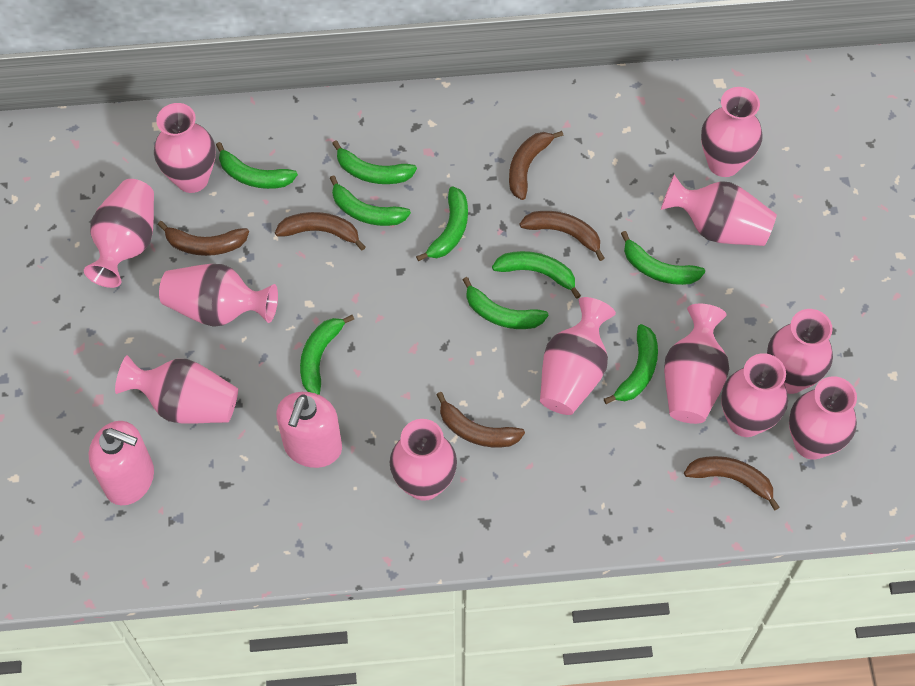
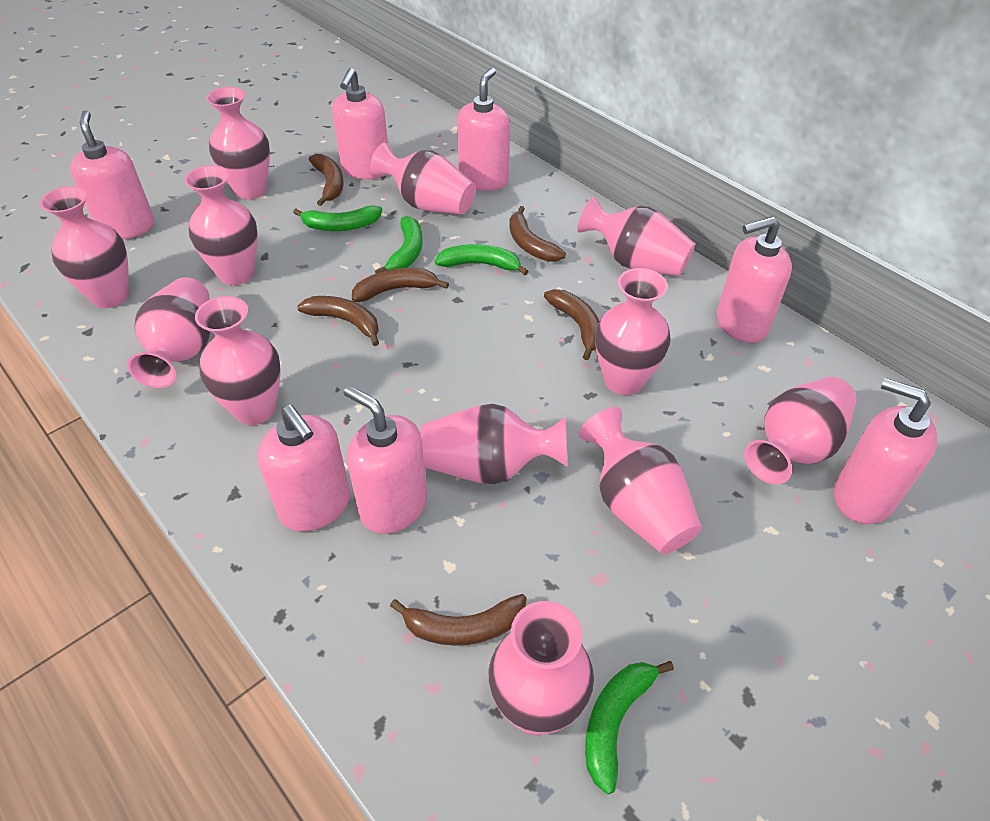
green banana: [216,142,298,189] [300,315,354,395] [330,175,411,226] [332,140,417,184] [416,186,468,261] [463,277,548,329] [492,251,581,299] [604,324,658,404] [621,231,705,285] = 9 -> [293,205,382,231] [375,216,423,274] [435,244,529,275] [585,661,674,794] = 4
pink soap dispenser: [89,421,154,505] [276,392,342,468] = 2 -> [70,110,154,240] [257,405,350,532] [332,68,388,179] [344,386,427,534] [457,68,510,191] [717,216,792,343] [834,378,937,524] = 7

